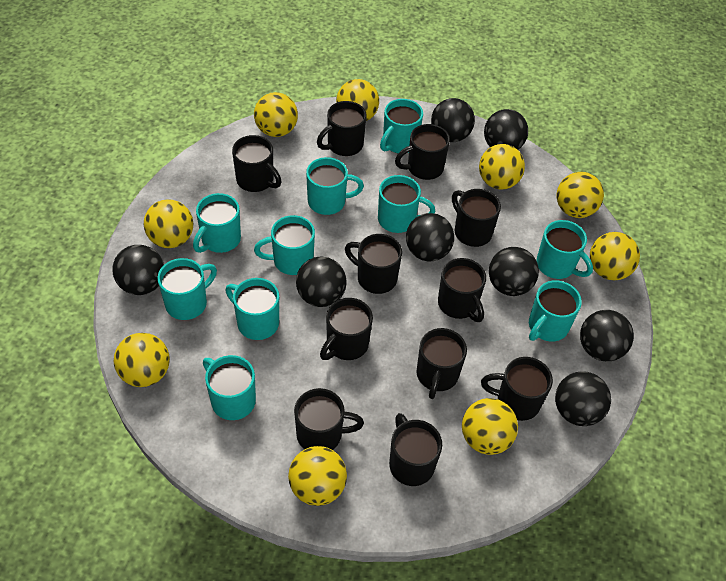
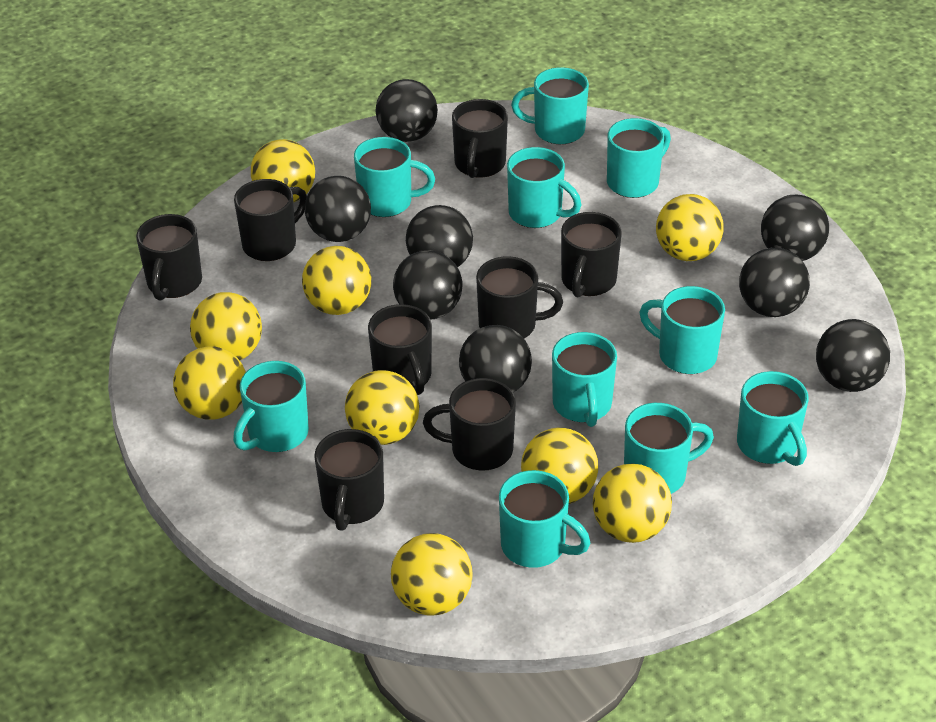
black mug: [232,135,281,192] [294,388,364,450] [317,101,367,156] [320,298,373,360] [345,234,402,294] [389,413,442,486] [395,124,450,180] [416,328,467,399] [438,258,486,322] [452,189,501,247] [481,357,553,421] = 11 -> [136,214,202,301] [234,179,307,261] [314,429,384,531] [368,304,432,395] [423,378,516,471] [452,99,508,178] [476,256,563,339] [561,212,622,297] = 8

